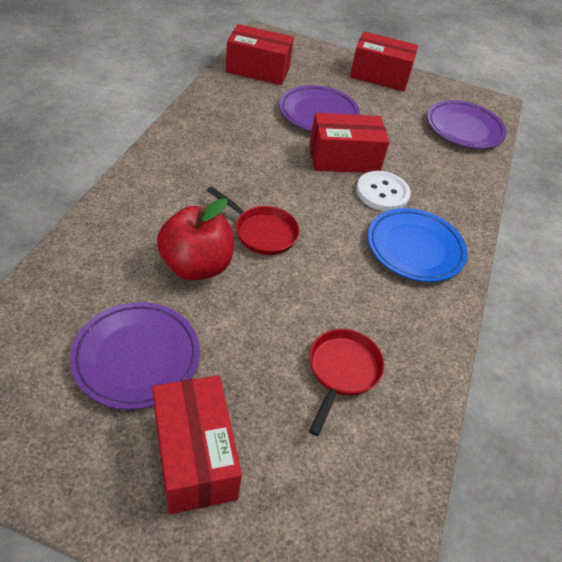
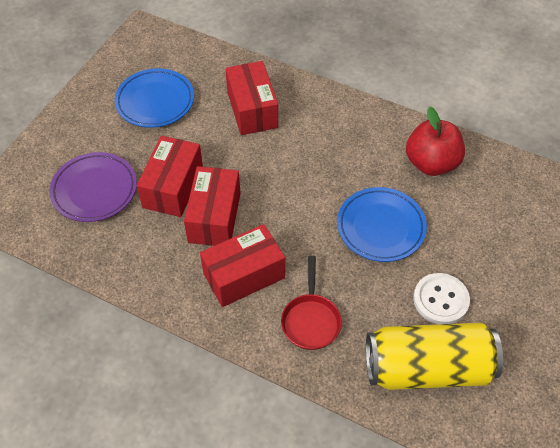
blue plate: [368,208,468,282] = 1 -> [115,68,194,128] [337,187,427,262] = 2
purple plate: [70,302,200,410] [279,85,360,132] [427,100,507,149] = 3 -> [49,152,137,222] = 1
red pan: [207,186,300,255] [309,329,384,436] = 2 -> [281,256,342,350] = 1
yellow can: none = 0 -> [366,323,503,390] = 1

